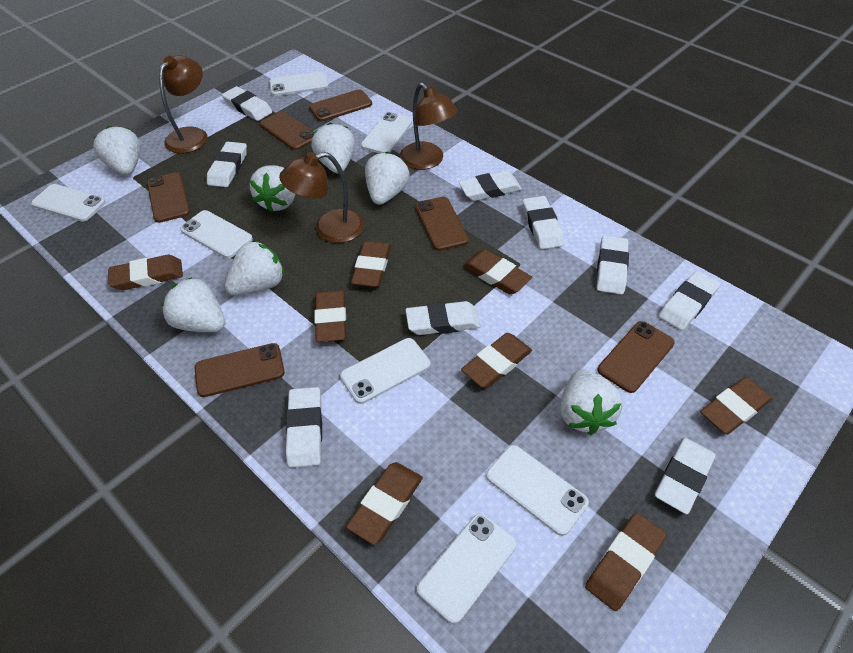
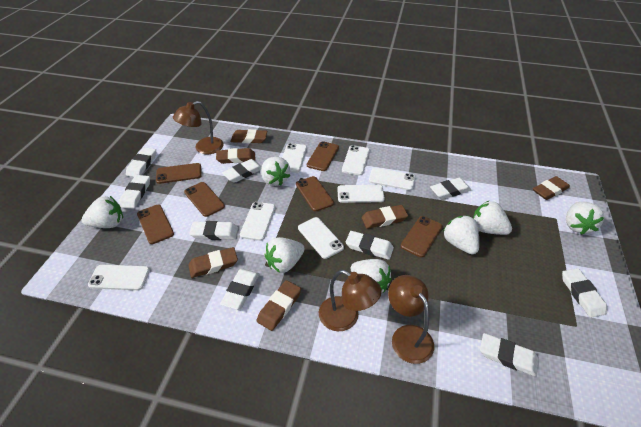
brown eraser: [108,255,183,290] [314,290,346,342] [346,462,423,545] [351,241,391,288] [461,333,532,388] [463,249,532,294] [585,513,666,611] [700,377,772,435] = 8 -> [188,247,238,278] [216,148,255,164] [231,129,267,143] [257,280,301,331] [361,205,408,229] [533,176,570,200] = 6

